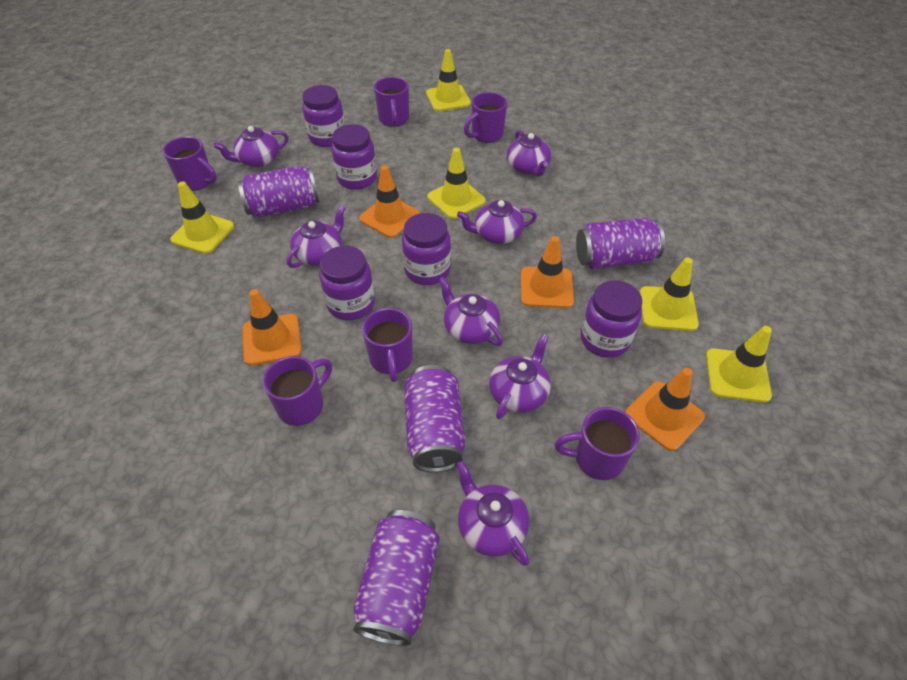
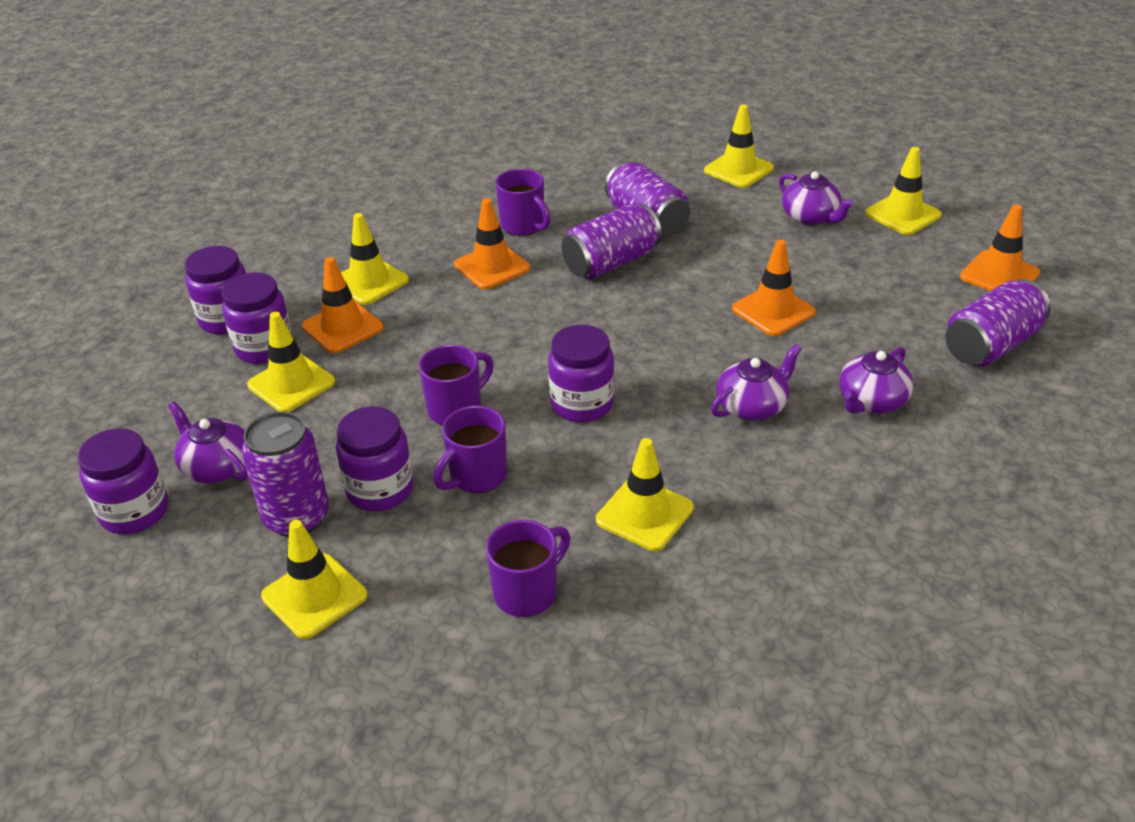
purple mug: [163,136,217,191] [263,356,332,426] [362,308,413,382] [374,77,409,127] [464,92,507,143] [554,407,640,480] = 6 -> [419,345,494,425] [433,406,507,493] [486,520,571,617] [495,169,551,236] = 4
purple teapot: [214,126,288,167] [287,205,345,268] [439,277,503,346] [456,461,529,566] [457,200,537,244] [489,334,551,419] [507,130,551,177] = 7 -> [168,401,248,483] [711,344,802,421] [779,171,854,225] [839,347,913,414] = 4
yellow traffic cone: [170,181,234,254] [426,49,471,111] [427,148,486,219] [640,258,699,331] [706,326,772,403] = 5 -> [247,312,335,412] [261,520,367,639] [341,213,409,305] [596,438,694,551] [704,104,774,188] [865,147,941,235] = 6

